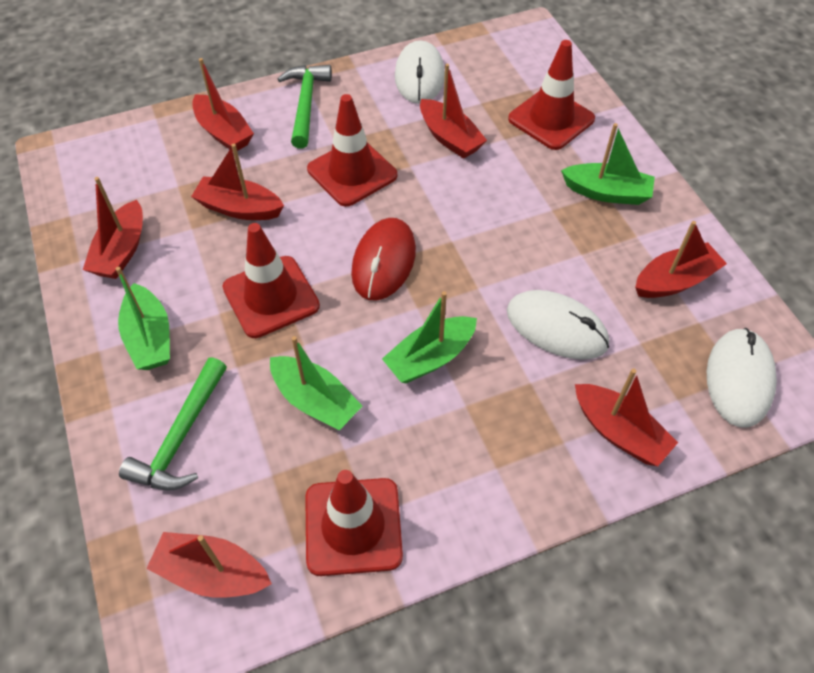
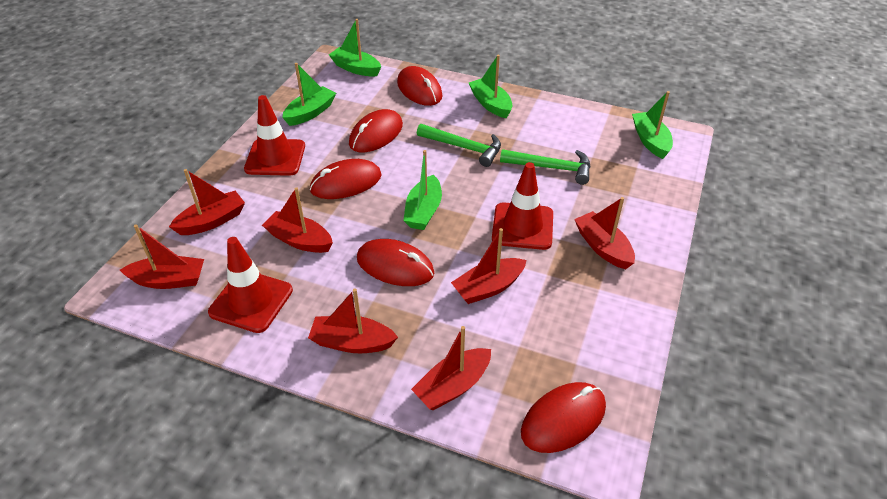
green boat: [116,267,170,370] [270,336,362,430] [382,291,477,383] [561,123,655,205] = 4 -> [282,63,336,126] [329,19,381,77] [403,150,442,230] [469,55,513,118] [632,91,673,159] = 5
red mouse: [351,218,416,301] = 1 -> [310,159,381,199] [349,109,403,152] [357,239,434,286] [397,66,443,106] [521,382,606,453] = 5
red traffic cone: [223,223,320,338] [305,470,403,576] [307,94,397,207] [508,40,595,150] = 4 -> [208,237,293,333] [244,95,305,176] [492,162,553,250] = 3
white mouse: [395,40,445,104] [507,290,609,360] [707,328,777,428] = 3 -> none = 0

